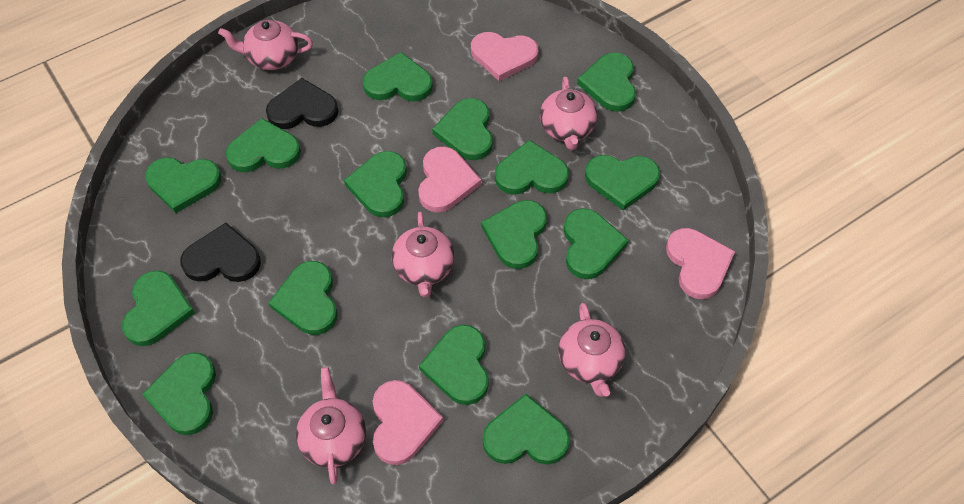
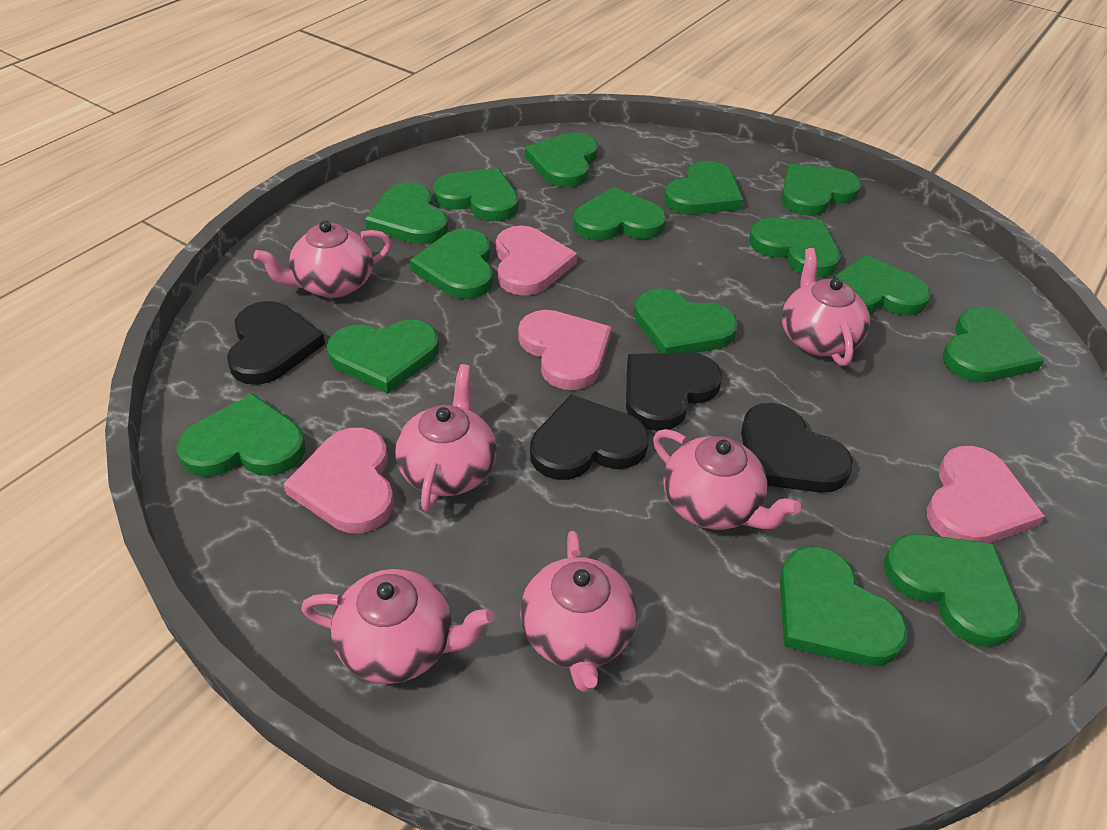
black heart: [180,223,261,282] [266,78,338,129] = 2 -> [227,301,325,385] [530,394,649,480] [626,352,722,431] [741,403,853,493] = 4
pink teapot: [218,20,313,70] [296,367,366,484] [391,212,455,297] [540,77,597,150] [558,303,625,397] = 5 -> [254,220,392,298] [301,569,494,684] [395,364,497,512] [520,531,637,692] [653,429,801,530] [782,248,870,366] = 6

